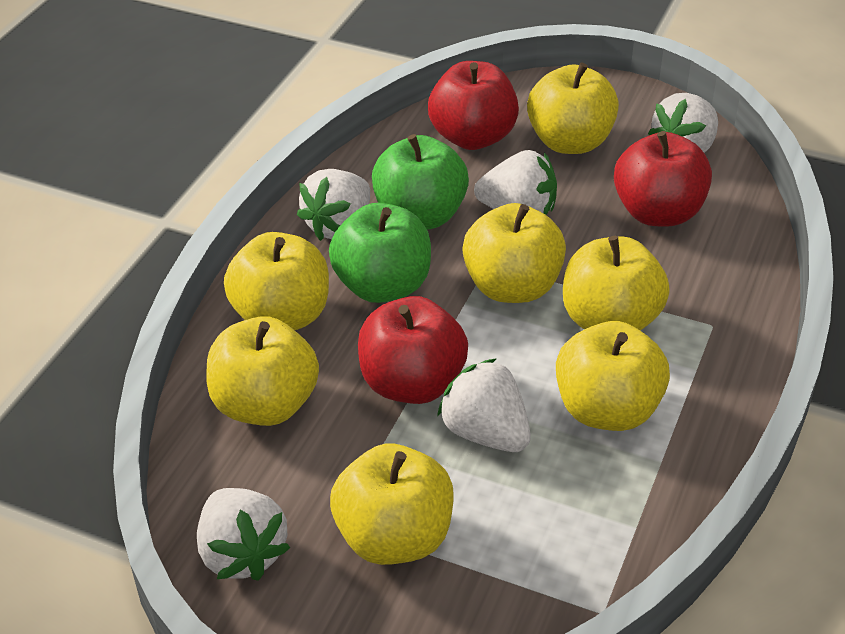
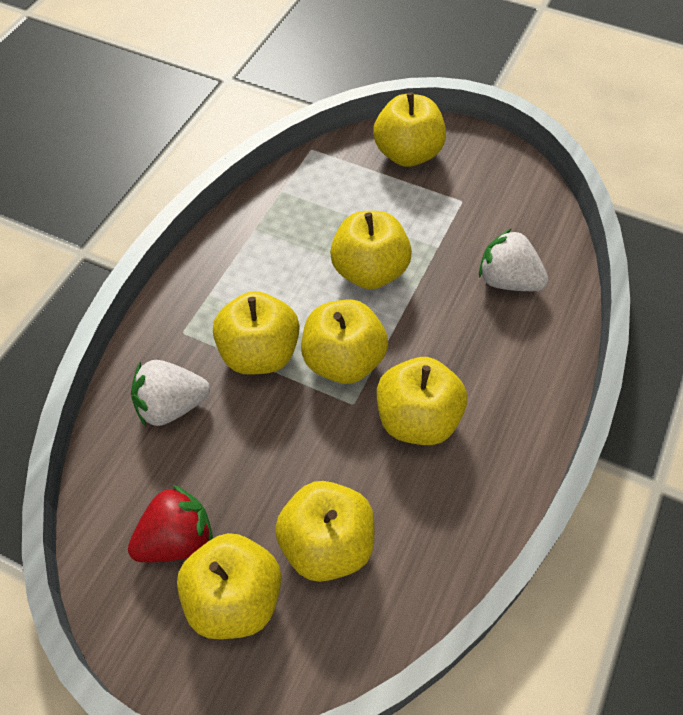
green apple: [329,203,431,303] [372,134,469,230] = 2 -> none = 0
red apple: [358,296,468,404] [428,61,519,150] [614,131,712,227] = 3 -> none = 0
red strawberry: none = 0 -> [128,485,213,562] = 1
white strawberry: [197,488,290,581] [297,169,370,241] [437,358,531,452] [474,150,557,215] [648,93,718,153] = 5 -> [131,360,210,426] [479,228,549,291] = 2

